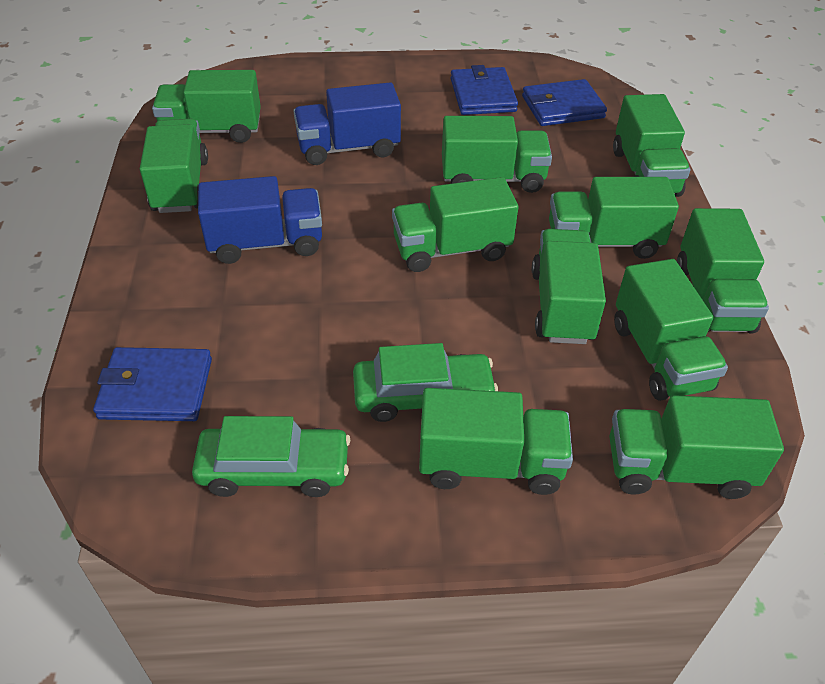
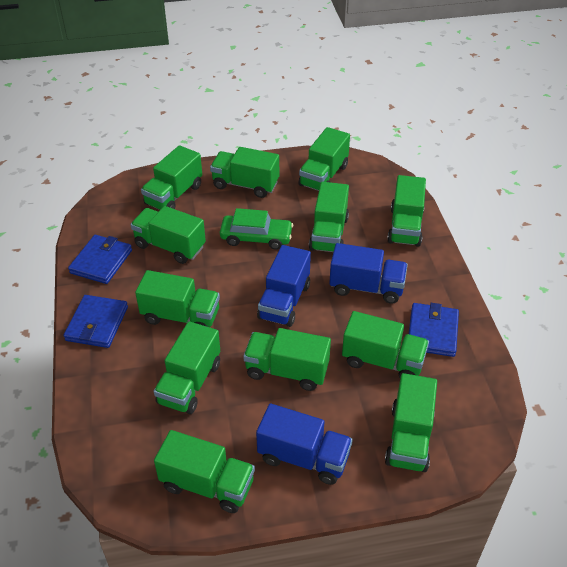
blue truck: [198,176,322,264] [294,82,401,165] = 2 -> [256,404,353,485] [257,245,311,327] [329,243,408,304] = 3
green car: [192,416,350,497] [353,343,498,422] = 2 -> [220,208,293,250] = 1
green truck: [140,119,208,213] [152,70,261,143] [392,177,519,272] [419,388,573,495] [442,116,552,193] [532,229,606,344] [549,177,679,259] [609,395,784,499] [613,94,690,197] [614,259,728,401] [677,208,769,333] = 11 -> [130,206,206,264] [135,270,220,327] [141,145,202,210] [154,321,220,414] [154,430,255,513] [210,147,279,198] [243,328,331,391] [298,127,350,191] [309,182,349,252] [342,311,429,378] [385,373,437,472] [387,175,426,247] = 12

